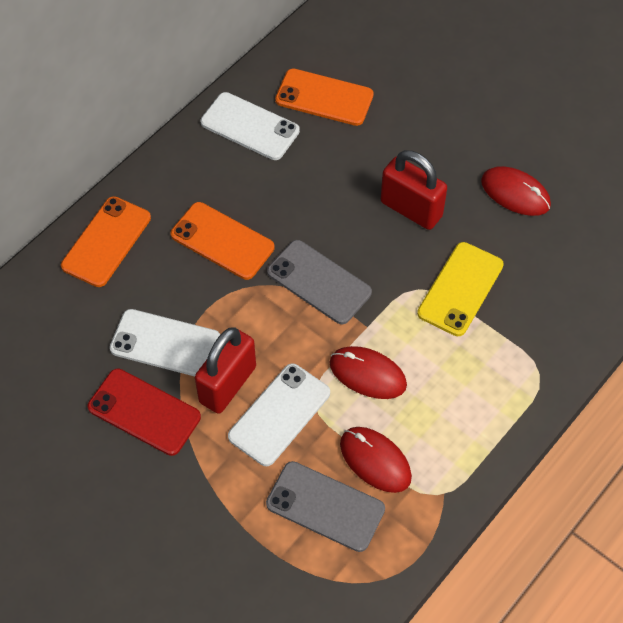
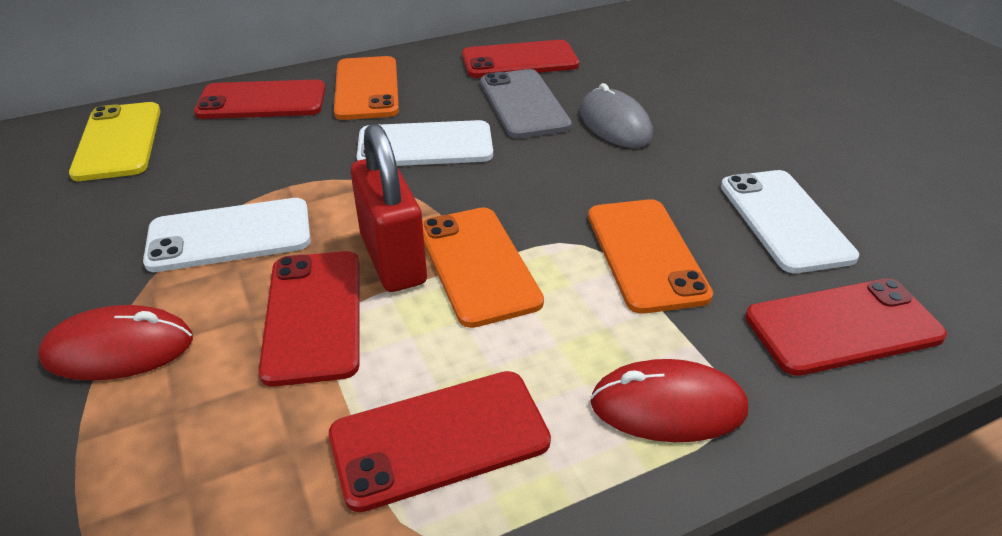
grey mouse: none = 0 -> [580,83,653,148] = 1
grey phone: [266,461,385,552] [267,240,372,324] = 2 -> [481,69,572,138] = 1
red mouse: [330,346,407,399] [340,427,412,493] [481,166,551,216] = 3 -> [38,305,193,381] [590,359,748,442] = 2
red padlock: [195,327,256,414] [381,150,447,230] = 2 -> [350,124,427,292] = 1
red phone: [88,369,201,456] = 1 -> [194,80,326,119] [259,251,360,387] [329,371,551,512] [462,40,579,78] [745,278,947,376] = 5

